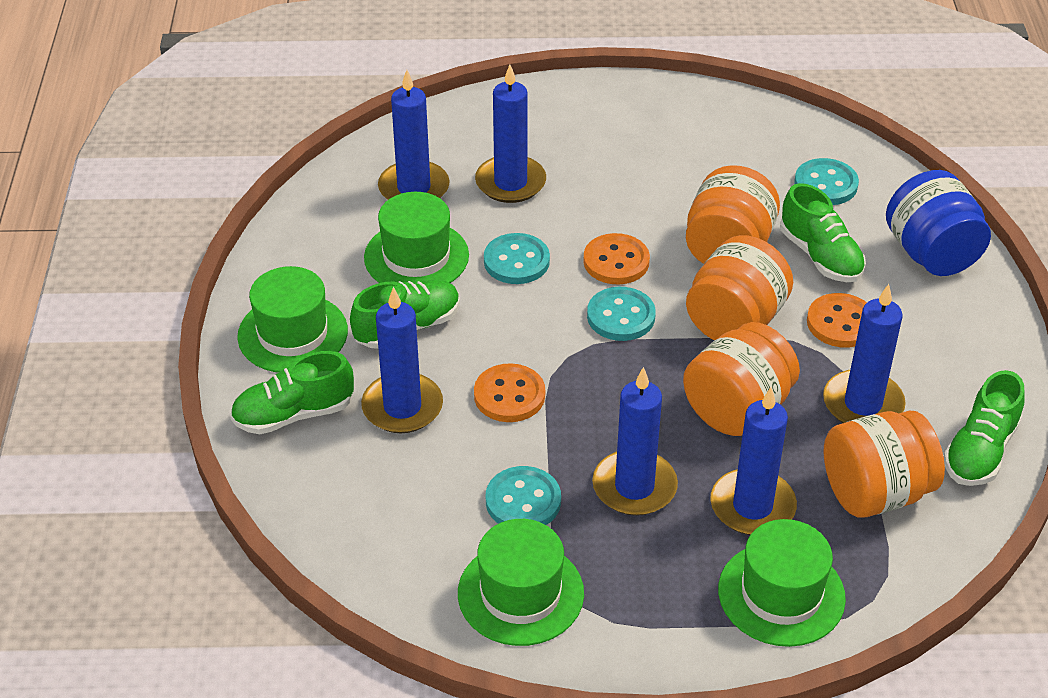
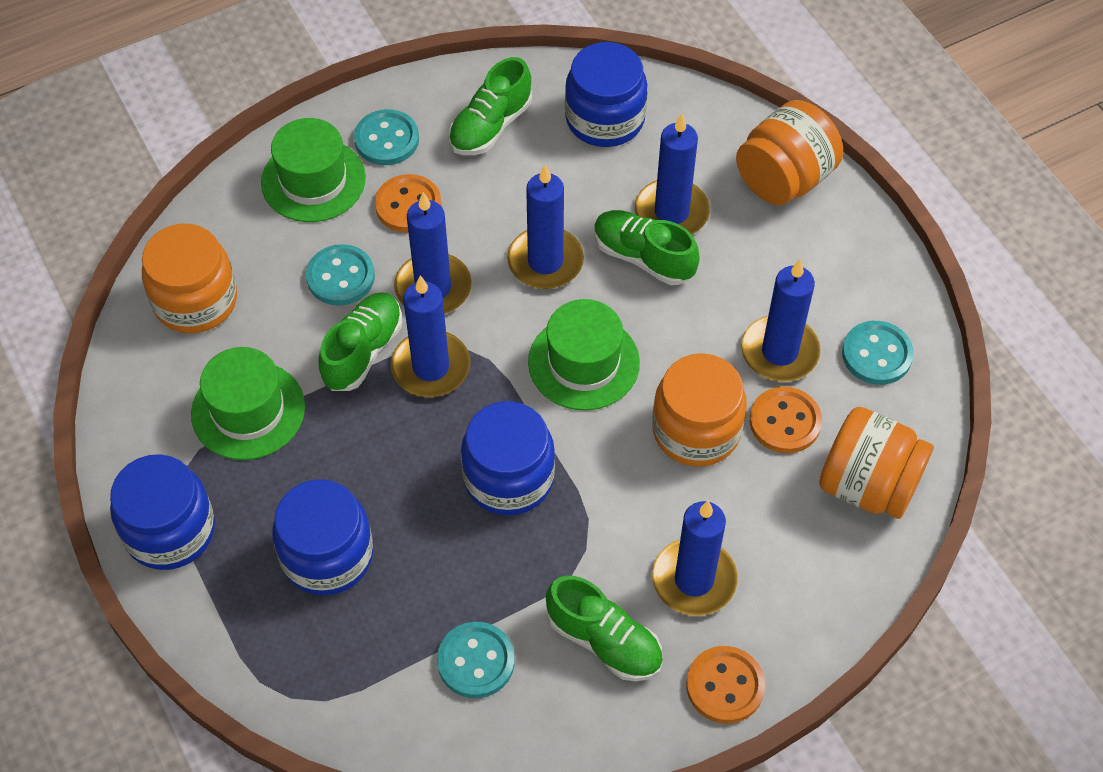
blue jar: [886,170,991,276] = 1 -> [110,454,215,570] [272,479,373,596] [461,401,555,516] [565,42,647,147] = 4
green hat: [237,266,348,373] [364,192,469,283] [458,519,584,646] [718,519,846,647] = 4 -> [191,347,305,460] [261,118,366,222] [528,299,640,411] = 3

